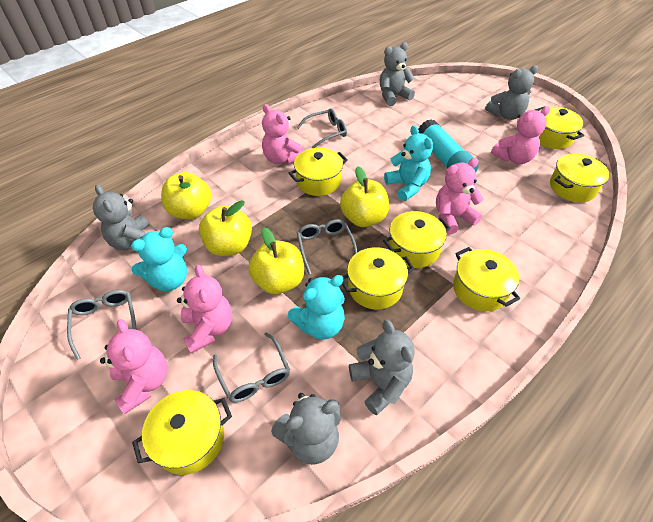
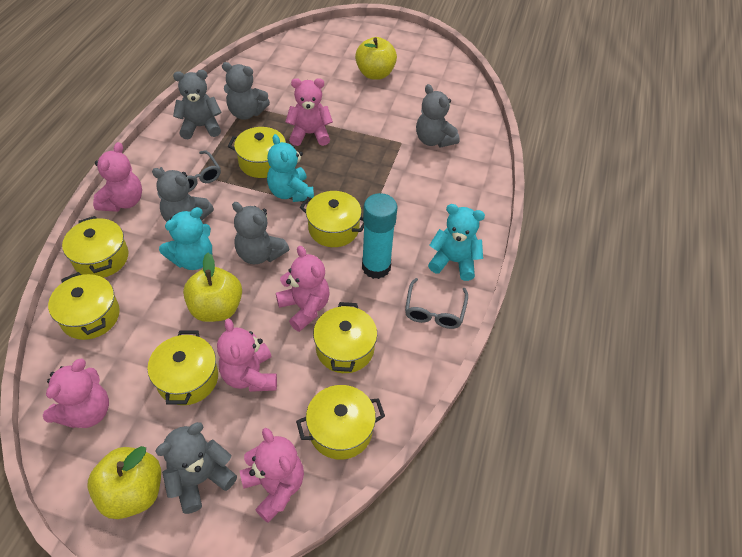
grey glasses: [67,290,137,360] [213,332,290,403] [297,108,347,148] [297,219,357,274] = 4 -> [160,151,221,192] [405,278,468,329] = 2
grey teddy bear: [93,185,149,252] [271,393,341,464] [349,320,415,415] [380,42,415,106] [485,65,538,120] = 5 -> [152,168,214,222] [155,422,237,514] [173,70,222,139] [222,62,270,120] [232,202,289,264] [416,84,460,148] = 6
pink teddy bear: [100,319,167,414] [177,265,232,353] [262,104,304,165] [436,158,484,235] [491,106,550,164] = 5 -> [43,358,109,428] [93,142,142,212] [217,319,277,392] [240,428,304,523] [276,246,330,332] [286,78,333,146] = 6
yellow apple: [161,172,211,219] [199,200,252,256] [248,228,304,294] [340,166,389,227] = 4 -> [88,446,161,519] [183,253,242,322] [355,37,397,80] = 3

